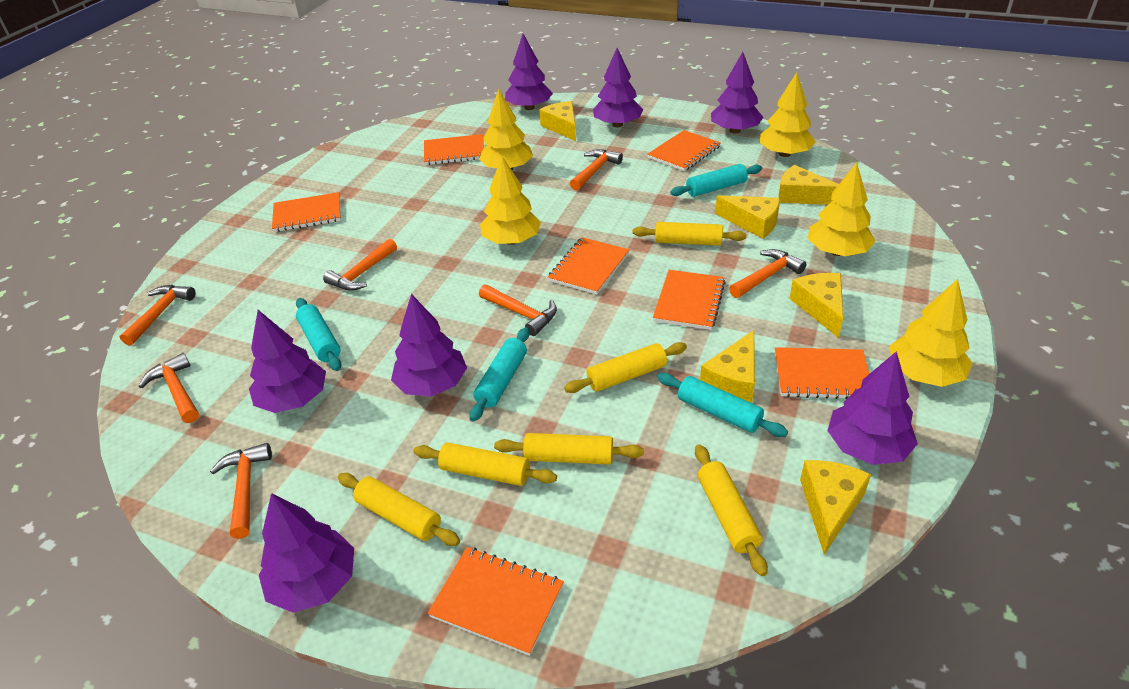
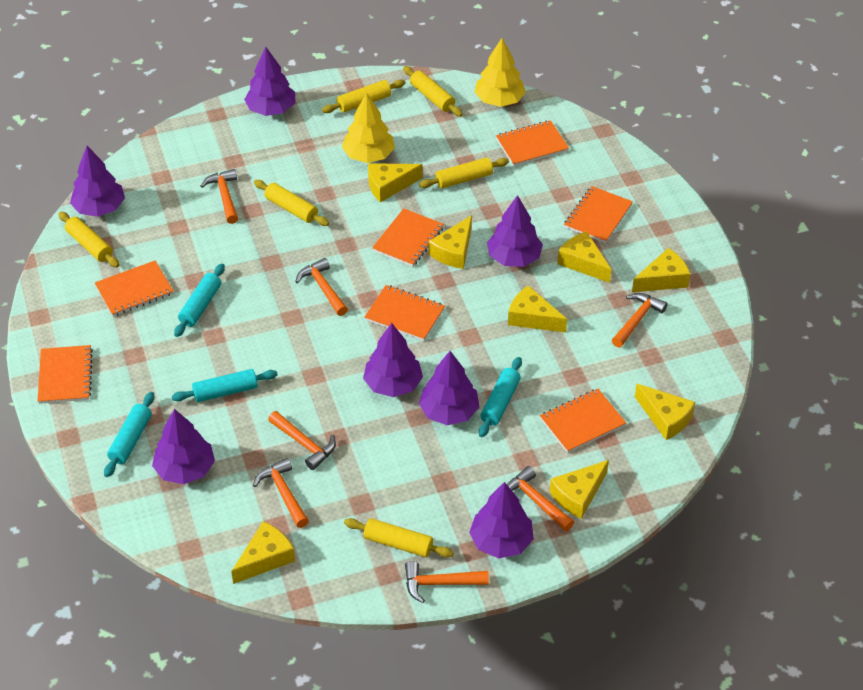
yellow cheese: [539,101,576,141] [700,330,755,403] [715,195,780,239] [778,165,839,205] [789,273,843,338] [800,460,871,555] = 6 -> [231,521,295,584] [368,163,423,202] [429,215,472,269] [508,285,567,333] [550,460,609,519] [557,231,611,283] [632,248,690,292] [635,384,695,440] = 8
yellow tree: [479,89,533,170] [480,156,541,245] [760,72,815,157] [808,163,875,256] [890,279,973,387] = 5 -> [342,93,395,163] [474,38,526,107] = 2

